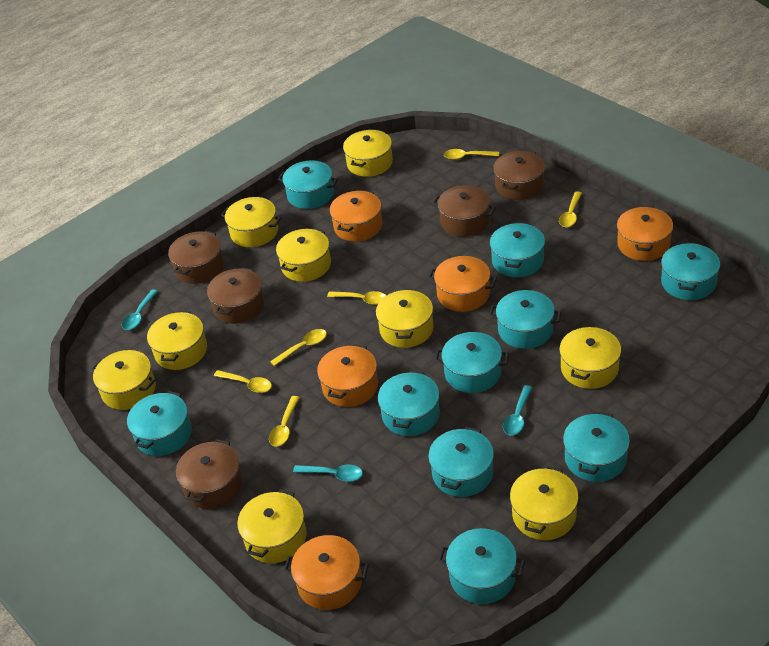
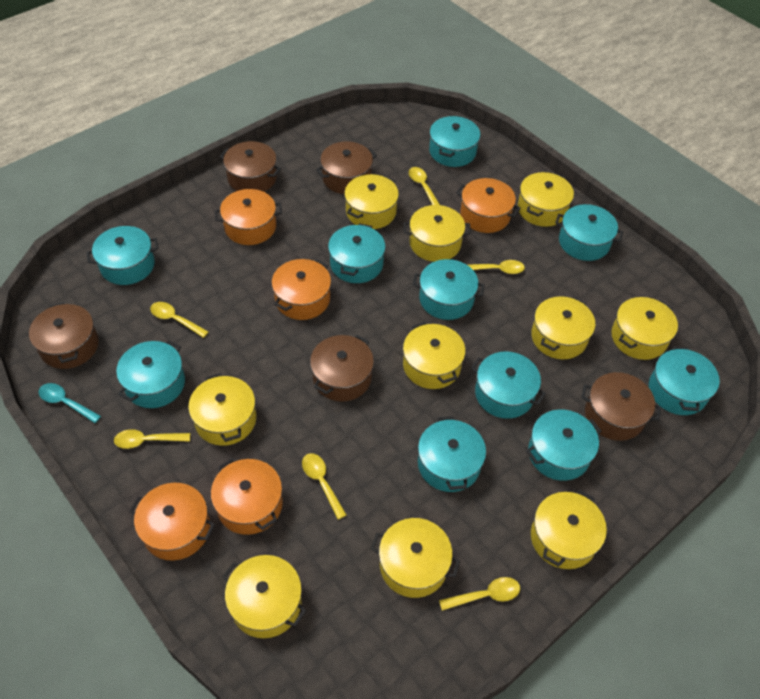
turquoise spoon: [122,289,158,330] [293,465,363,482] [503,385,533,436] = 3 -> [38,383,101,423] = 1
yellow pot: [92,350,156,410] [147,311,207,370] [221,197,281,247] [237,489,307,563] [276,228,331,282] [343,130,393,177] [376,289,434,348] [510,466,579,540] [559,326,621,389] = 9 -> [188,373,256,446] [222,555,306,638] [344,174,399,229] [371,518,460,598] [403,205,471,262] [403,322,466,389] [518,172,574,227] [531,296,595,359] [531,490,607,569] [611,297,678,360] = 10

